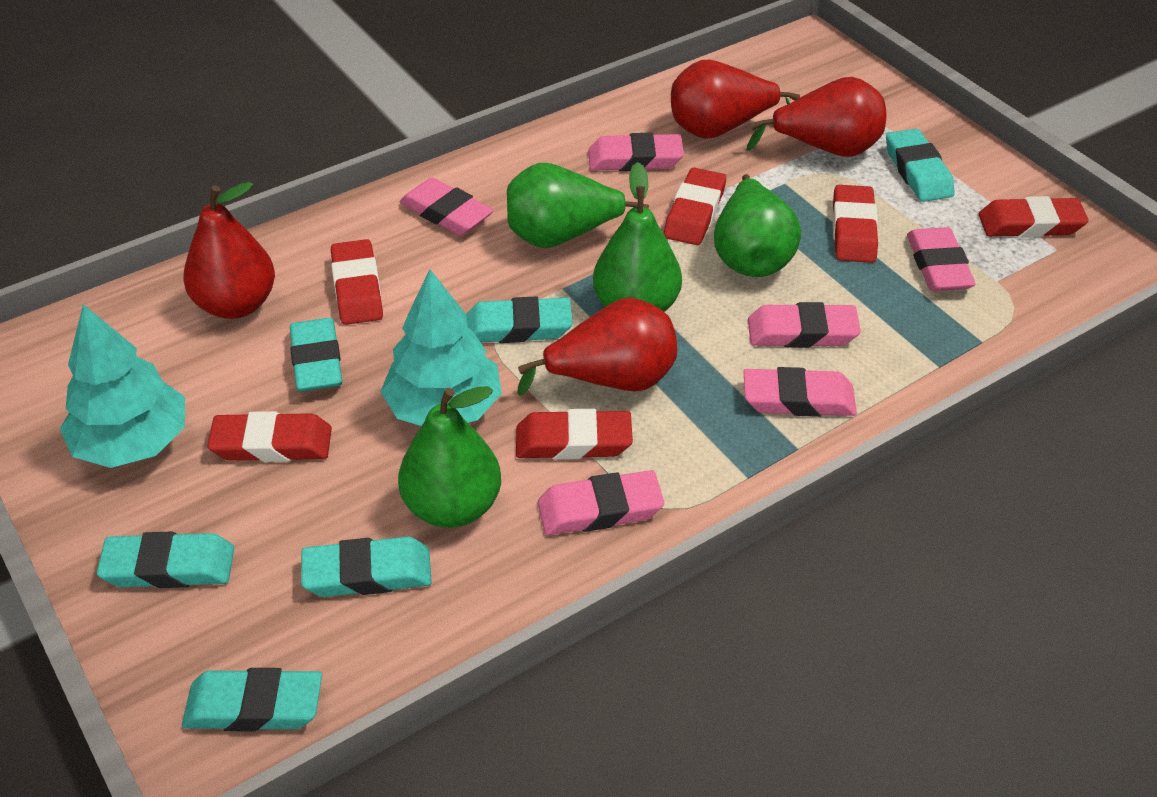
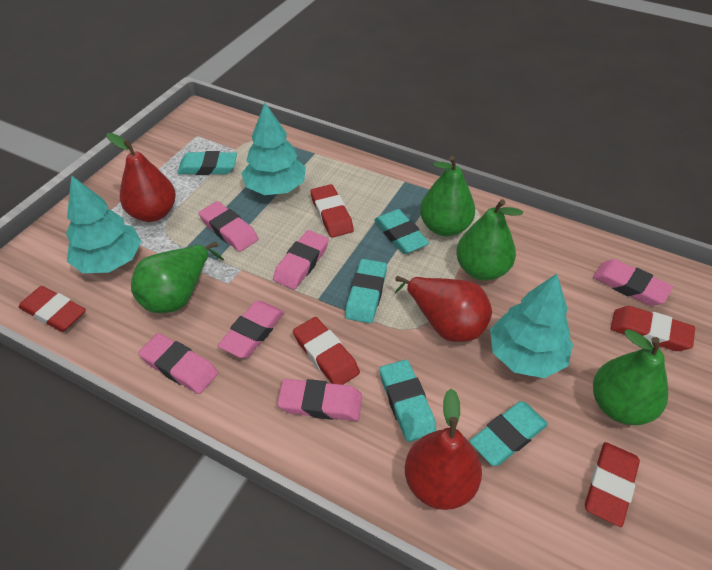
red eraser: [207,411,332,462] [331,239,383,325] [516,409,633,460] [664,168,726,245] [833,185,878,263] [979,196,1089,238] = 6 -> [18,286,86,332] [293,317,360,385] [310,184,354,238] [585,442,640,527] [611,306,695,351] = 5
red pear: [184,182,275,319] [517,297,677,396] [671,60,800,139] [747,77,886,157] = 4 -> [107,133,176,222] [395,276,492,342] [405,389,482,510] = 3
turquoise eraser: [96,531,234,588] [182,668,322,731] [290,318,342,392] [301,537,432,597] [466,296,572,343] [886,129,955,202] = 6 -> [177,151,237,175] [345,259,387,323] [374,209,429,254] [380,360,437,442] [469,401,548,466] = 5
turquoise tree: [60,304,185,468] [380,269,502,426] = 2 -> [66,175,142,273] [241,103,306,195] [490,274,573,378] = 3

